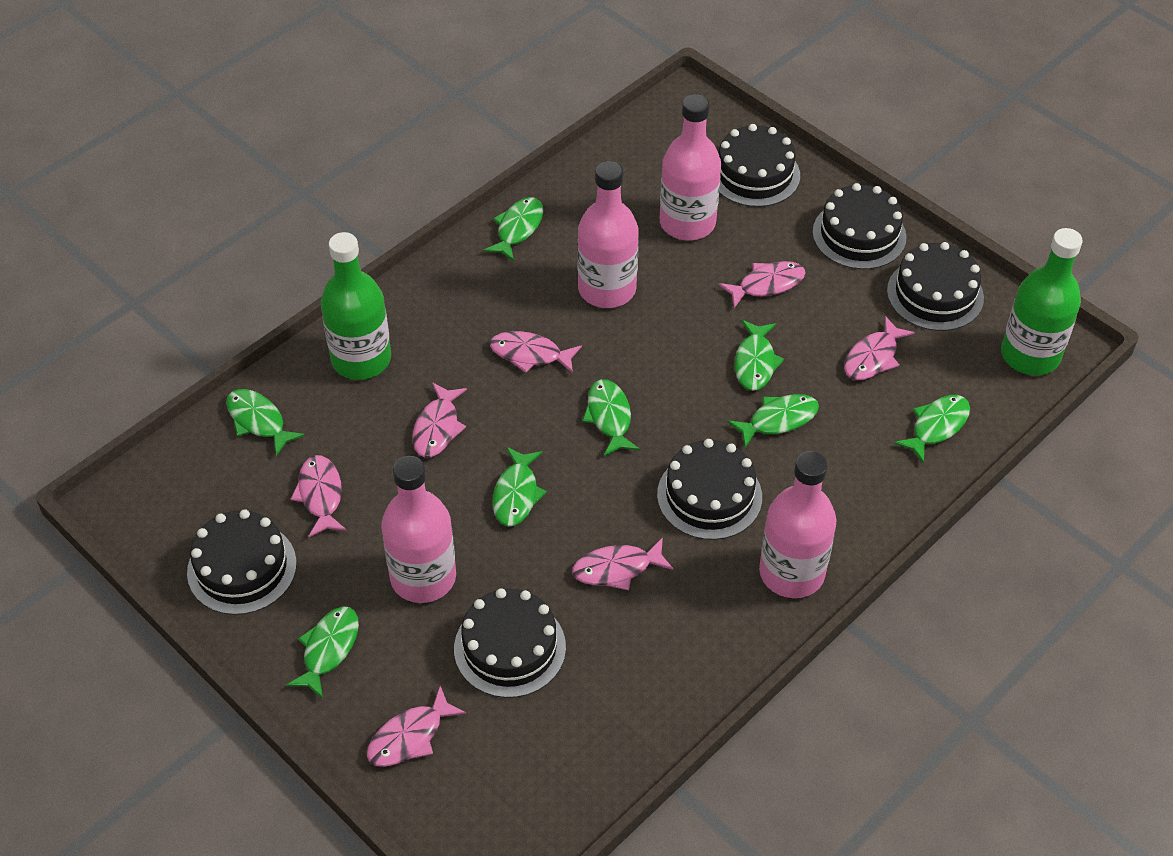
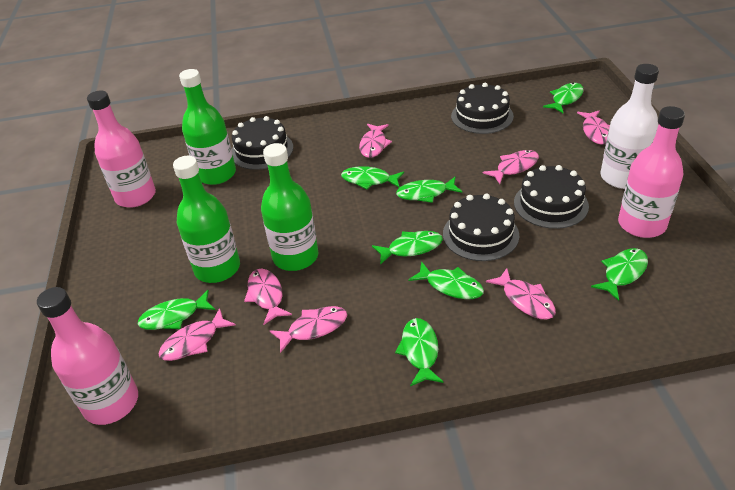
black cake: [187,509,297,615] [454,588,566,698] [657,439,762,540] [718,124,800,207] [813,183,907,269] [887,242,984,331] = 6 -> [232,116,293,170] [443,193,519,261] [451,83,514,134] [514,165,589,229] = 4
green bottle: [321,232,391,380] [1001,228,1083,375] = 2 -> [173,156,240,283] [179,69,236,185] [261,143,319,271] = 3
pink bottle: [381,456,456,603] [577,161,639,308] [660,94,721,240] [759,451,836,598] = 4 -> [37,287,138,425] [87,91,156,208] [618,106,685,238] = 3
white bottle: none = 0 -> [601,64,659,189] = 1

